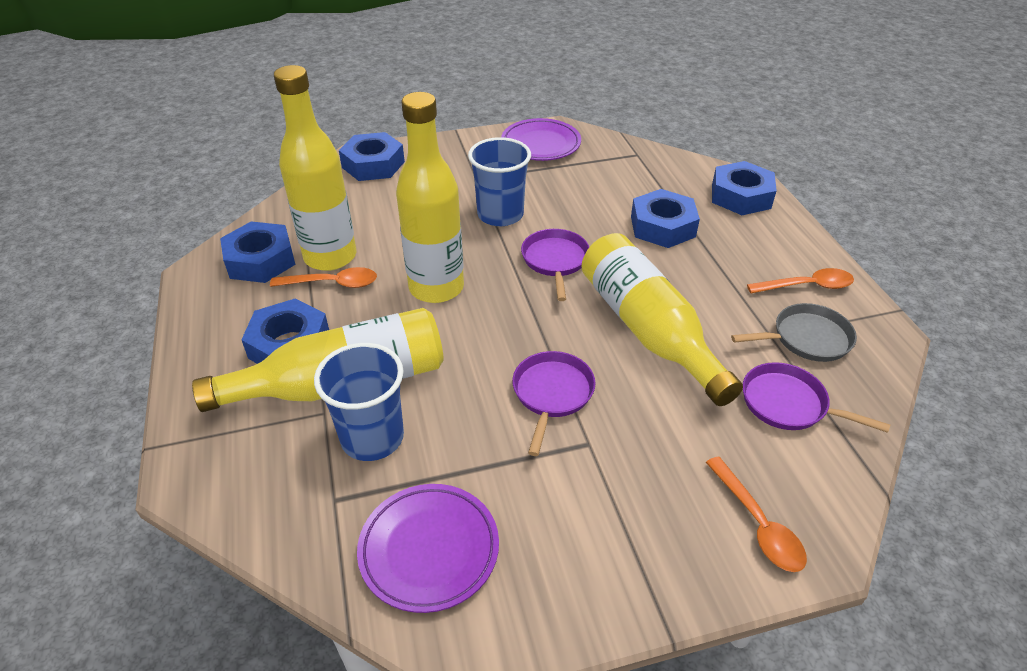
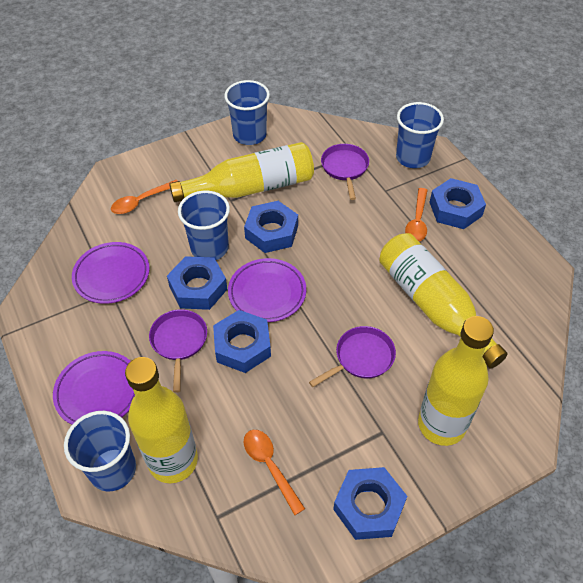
blue cup: [314,343,404,461] [468,137,531,226] = 2 -> [64,411,136,492] [178,191,230,260] [224,80,270,145] [396,102,444,168] = 4
grey pan: [731,303,857,362] = 1 -> none = 0
purple plate: [357,484,499,613] [501,118,581,161] = 2 -> [53,351,135,425] [72,242,150,304] [228,258,306,322] = 3

